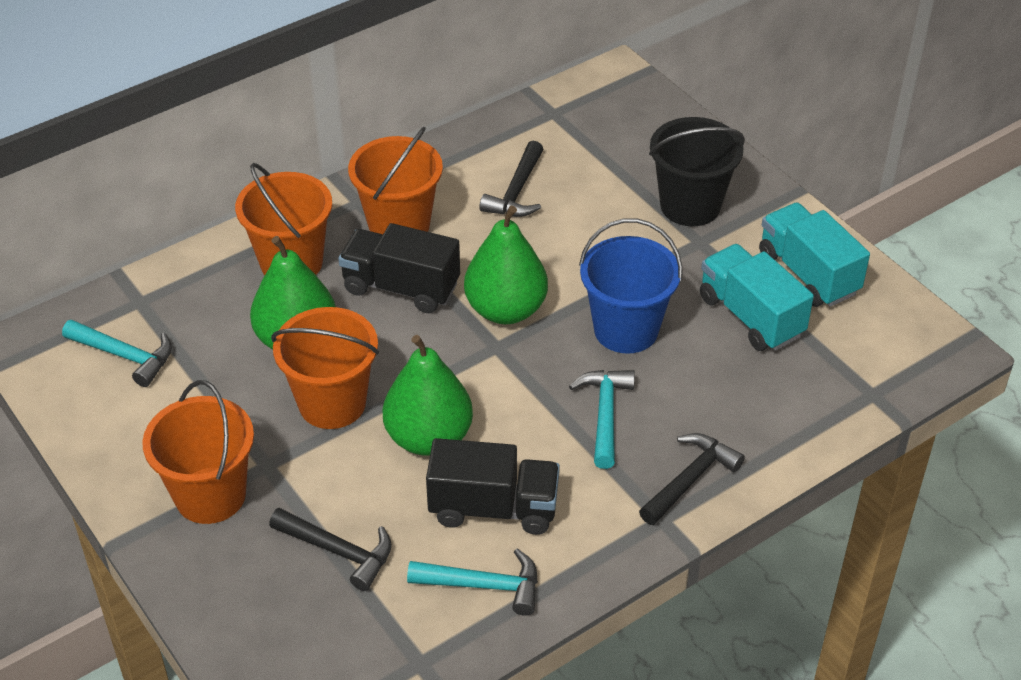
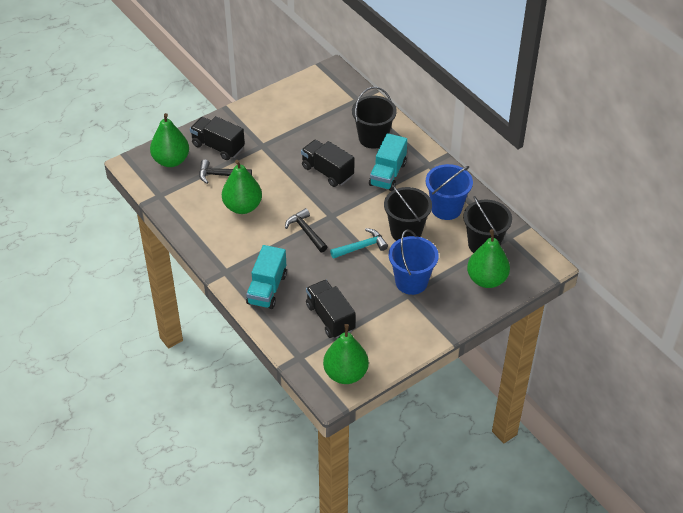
black bucket: [649,117,745,226] = 1 -> [352,87,397,149] [384,185,432,241] [463,196,512,253] = 3
black hammer: [269,508,392,591] [479,141,544,217] [639,433,745,525] = 3 -> [199,160,252,184] [285,208,328,252] = 2
black truck: [338,223,460,313] [426,438,560,535] = 2 -> [190,116,245,160] [301,140,355,187] [306,280,356,338] = 3
blue bucket: [579,218,682,354] = 1 -> [389,229,439,295] [426,164,473,220] = 2
green pear: [250,236,336,350] [383,335,473,456] [464,206,548,324] = 3 -> [150,113,189,167] [222,160,262,214] [323,324,369,384] [467,229,510,288] = 4
orange bucket: [142,380,254,524] [235,163,332,275] [271,307,379,429] [348,127,443,235] = 4 -> none = 0
turquoise hammer: [62,320,172,387] [407,548,538,616] [569,370,635,469] = 3 -> [330,228,388,259] = 1

